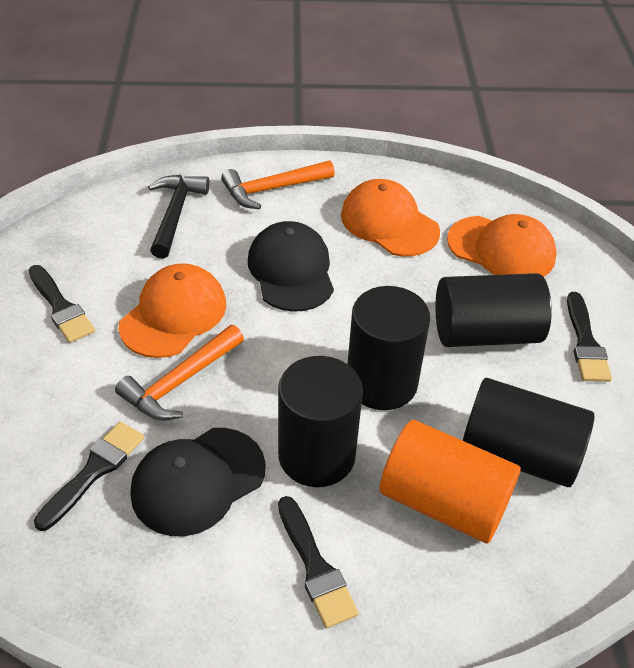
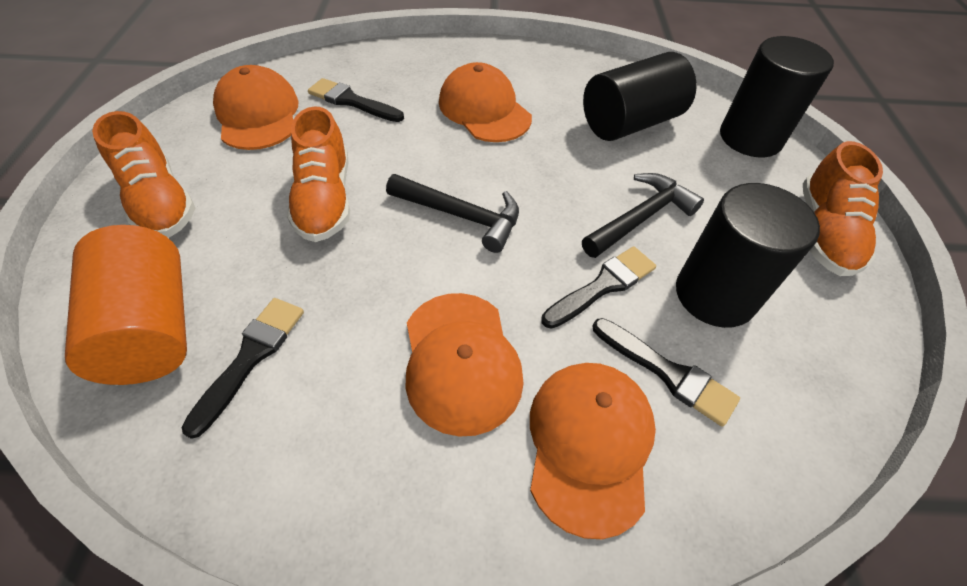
black cap: [131,428,266,536] [248,221,334,312] = 2 -> none = 0
black cylinder: [278,356,363,487] [347,286,430,410] [435,273,552,347] [462,378,595,487] = 4 -> [583,52,697,141] [676,183,820,328] [720,36,834,157] = 3
black hammer: [148,175,210,259] = 1 -> [386,174,519,253] [582,173,704,258] = 2
orange cap: [119,263,226,358] [341,179,440,257] [447,214,557,277] = 3 -> [213,65,299,150] [406,293,524,437] [439,62,532,142] [530,363,656,539] = 4
orange hammer: [115,325,244,420] [221,161,335,209] = 2 -> none = 0
orange shoe: none = 0 -> [92,111,195,237] [287,106,350,242] [803,141,883,276] = 3

